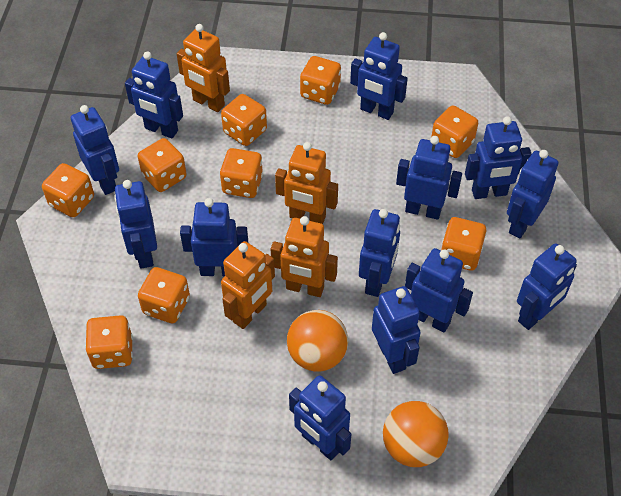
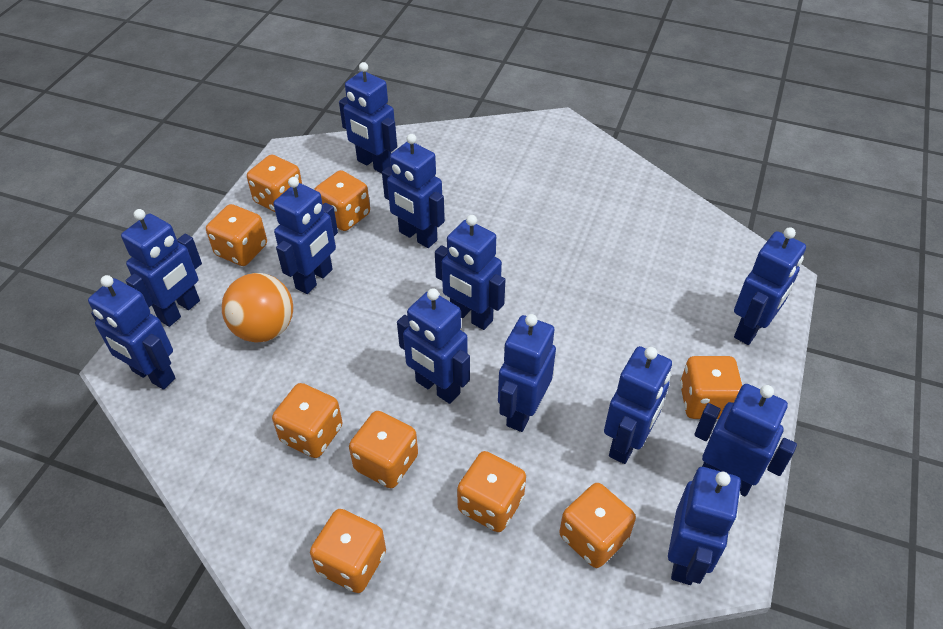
blue robot: [71,105,119,195] [114,180,157,268] [125,51,183,139] [180,198,248,276] [289,375,351,460] [350,32,408,120] [359,209,400,297] [372,286,421,374] [396,136,462,220] [405,248,473,332] [465,116,532,199] [507,150,558,238] [517,243,577,330] = 13 -> [88,275,175,390] [121,209,202,327] [273,177,338,294] [339,62,397,173] [382,134,445,248] [397,288,470,404] [435,215,505,330] [498,314,556,432] [604,346,672,464] [668,467,741,585] [694,384,797,496] [734,227,806,345] = 12
orange ball: [287,310,348,372] [383,401,449,467] = 2 -> [222,273,293,343] = 1
orange robot: [177,24,230,112] [221,241,275,329] [271,216,338,297] [275,142,338,224] = 4 -> none = 0

